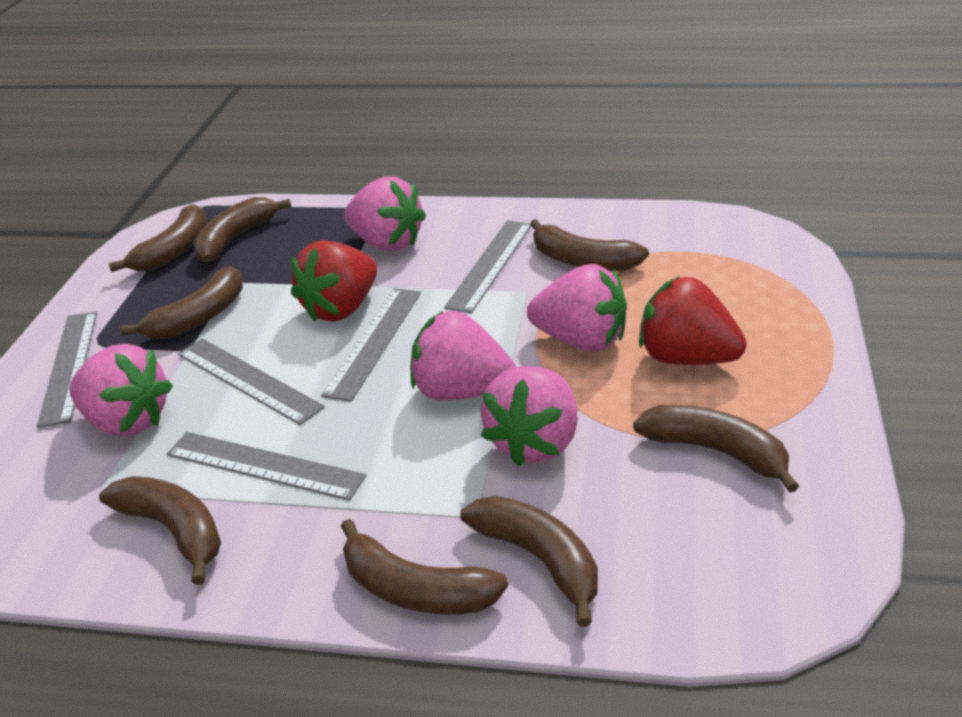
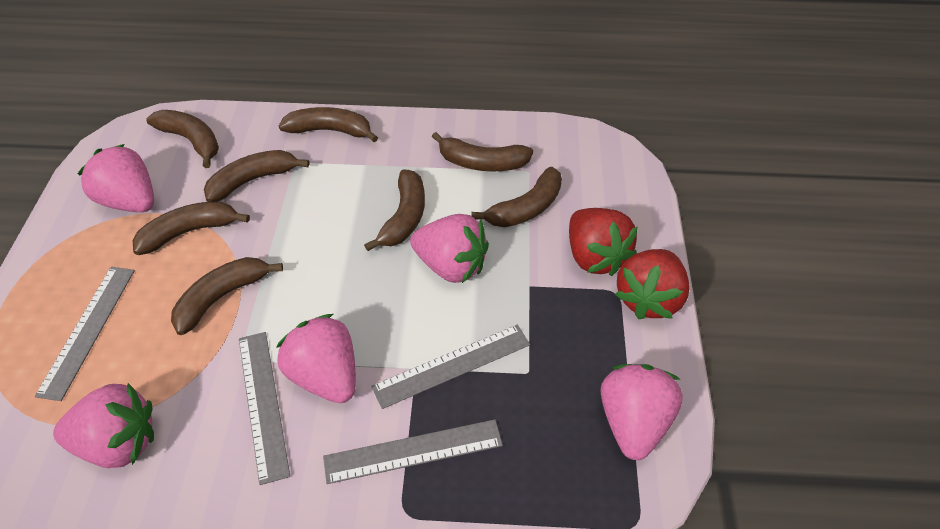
grey ruler: [37,312,97,428] [167,432,366,501] [178,339,325,425] [321,288,421,402] [444,220,531,313] = 5 -> [35,267,135,401] [239,332,290,485] [323,419,503,484] [371,325,530,409] = 4

